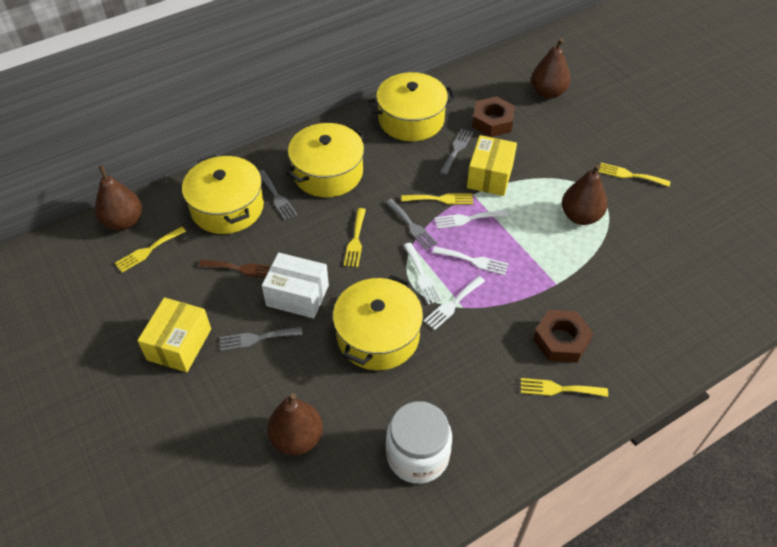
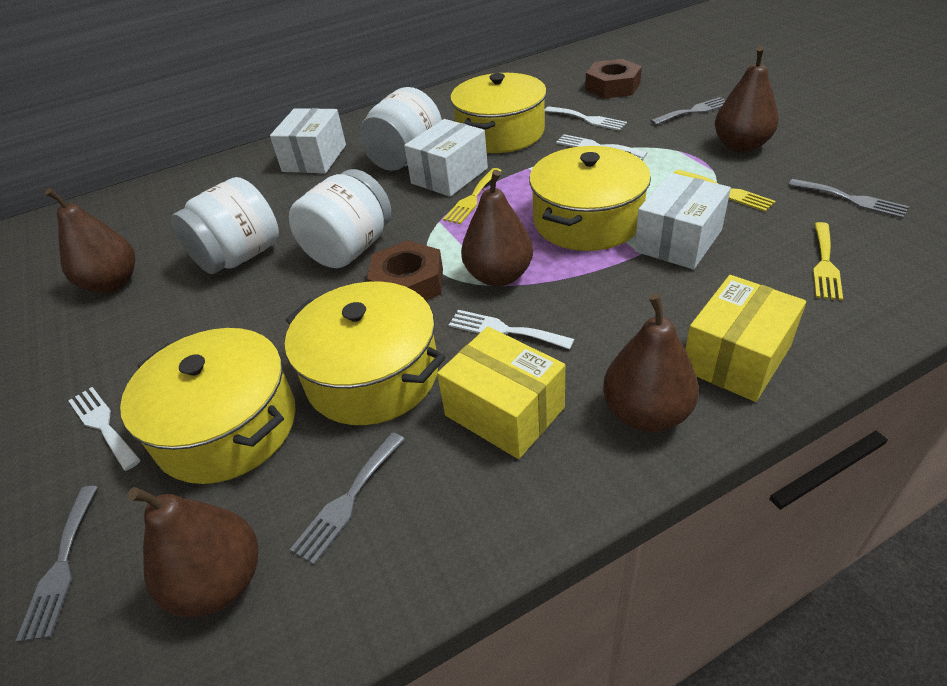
brown fork: [199,260,271,278] = 1 -> none = 0
brown pear: [95,165,142,230] [267,393,323,455] [531,38,571,99] [562,164,607,225] = 4 -> [45,188,135,293] [127,487,258,618] [461,170,533,286] [603,294,699,432] [715,46,778,152] = 5
white box: [262,253,329,318] = 1 -> [270,108,346,173] [404,119,488,197] [634,173,731,269] = 3
white jar: [386,401,452,484] = 1 -> [171,177,279,274] [289,169,391,268] [359,87,442,171] = 3
yellow fork: [115,227,186,272] [344,208,366,267] [401,193,473,205] [521,378,608,397] [598,163,671,187] = 5 -> [443,168,502,224] [674,169,776,212] [813,222,843,301] = 3

